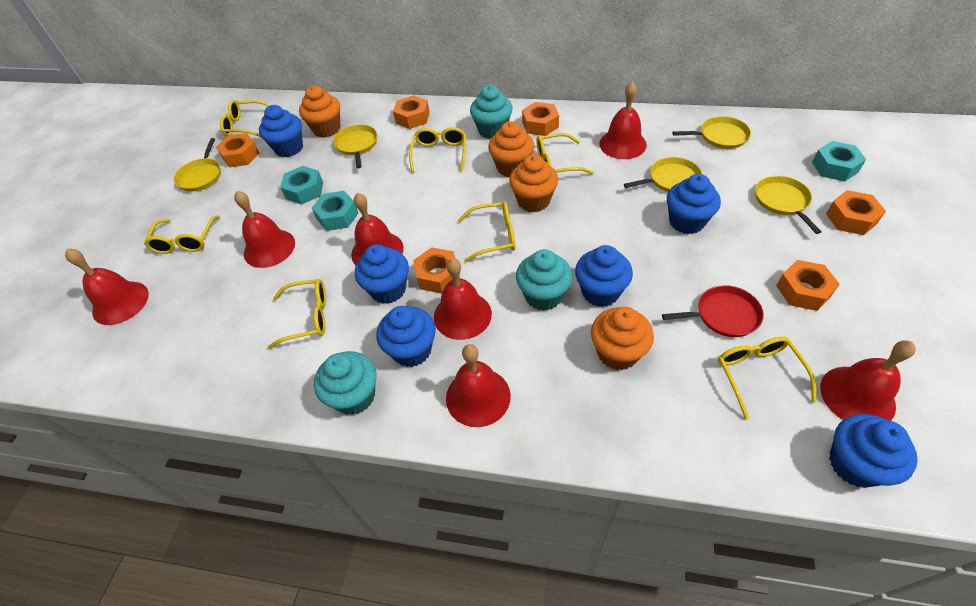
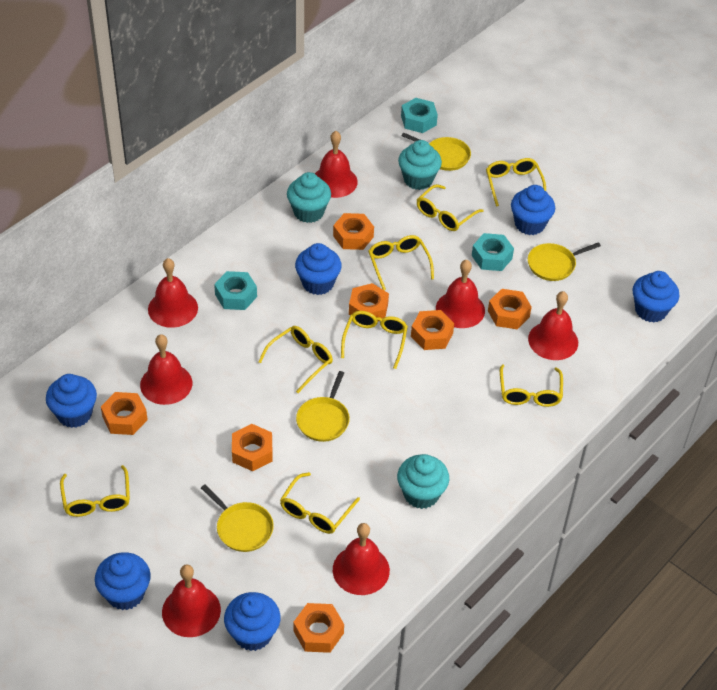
orange cupcake: [299,86,340,138] [488,121,534,177] [509,155,558,212] [591,307,654,370] = 4 -> none = 0
orange nut: [216,133,260,167] [393,95,430,129] [413,247,460,294] [522,102,559,136] [776,260,840,311] [826,190,886,235] = 6 -> [101,392,148,435] [232,424,273,471] [293,603,344,653] [333,213,374,250] [349,283,389,321] [411,310,454,350] [488,289,532,329] = 7
red pan: [662,285,764,337] = 1 -> none = 0
yellow glasses: [144,215,220,254] [220,100,270,137] [268,279,326,349] [409,127,466,173] [458,201,516,262] [536,133,594,175] [718,337,816,420] = 7 -> [60,465,130,517] [258,326,333,393] [280,472,360,534] [341,311,408,369] [368,235,434,290] [417,184,484,231] [486,158,546,207] [500,365,563,407] = 8
yellow pan: [174,138,221,191] [333,124,377,168] [624,157,702,192] [672,116,751,149] [755,176,822,234] = 5 -> [201,485,274,552] [296,371,350,442] [402,132,471,171] [528,242,601,281] = 4

